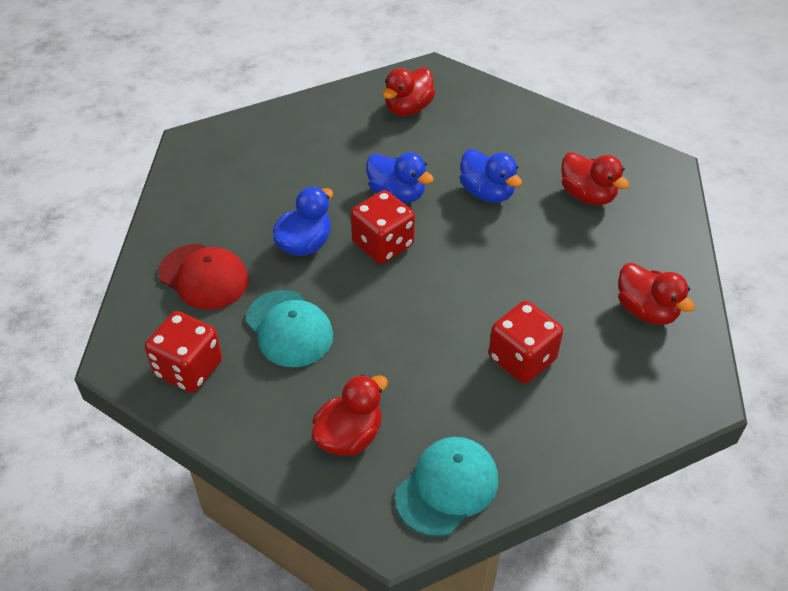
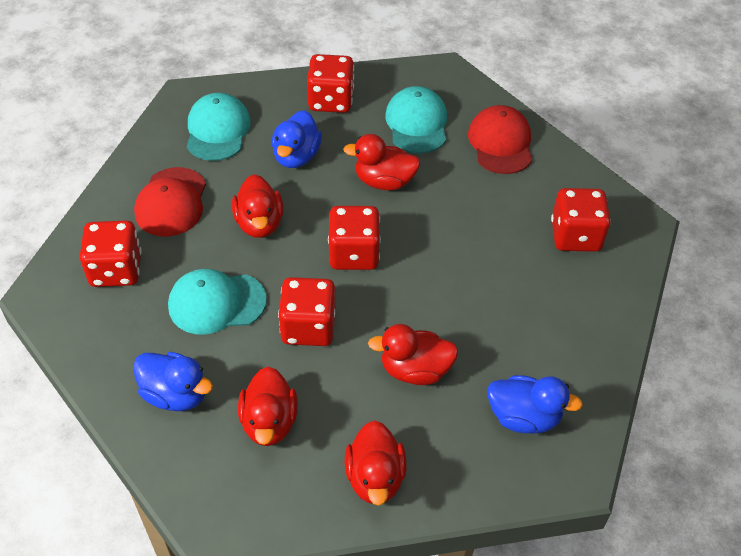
red cap: [158,244,249,310] = 1 -> [134,167,206,236] [468,105,532,174] = 2
red dice: [145,311,222,393] [351,190,415,264] [489,301,563,383] = 3 -> [80,220,142,287] [278,277,336,346] [307,54,354,113] [328,206,381,270] [551,188,611,252] = 5
red duck: [311,374,388,456] [382,67,435,116] [561,152,629,205] [618,263,695,325] = 4 -> [232,174,284,238] [238,367,298,446] [343,134,421,190] [345,420,406,506] [368,324,459,385] = 5
turquoise cap: [245,290,333,367] [395,437,498,537] = 2 -> [168,269,267,335] [187,93,251,161] [385,86,447,153] = 3

